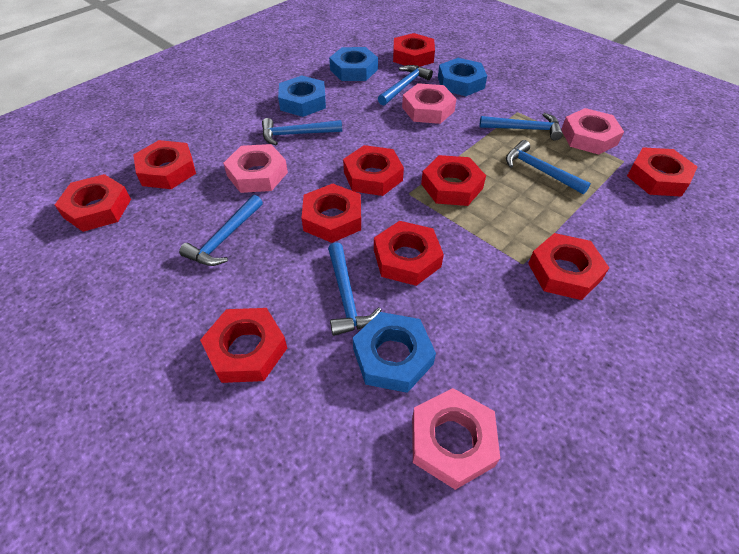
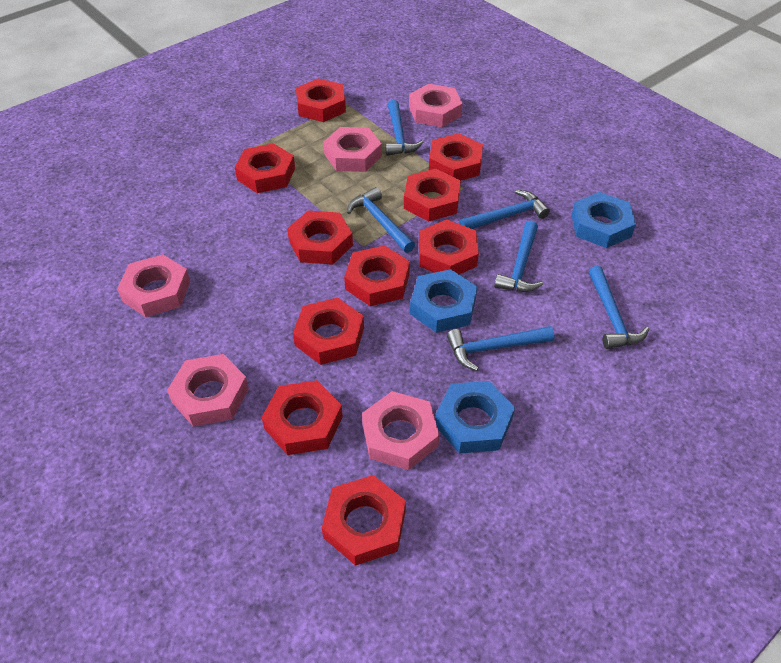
blue nut: [278,75,326,117] [329,47,378,81] [353,312,436,393] [438,58,487,96] = 4 -> [410,269,477,333] [435,381,515,454] [572,192,636,248] = 3
pink nut: [223,144,288,193] [402,83,457,124] [412,388,500,490] [561,108,624,155] = 4 -> [117,254,190,317] [167,354,249,426] [323,127,382,172] [362,391,439,470] [409,84,463,127] = 5

